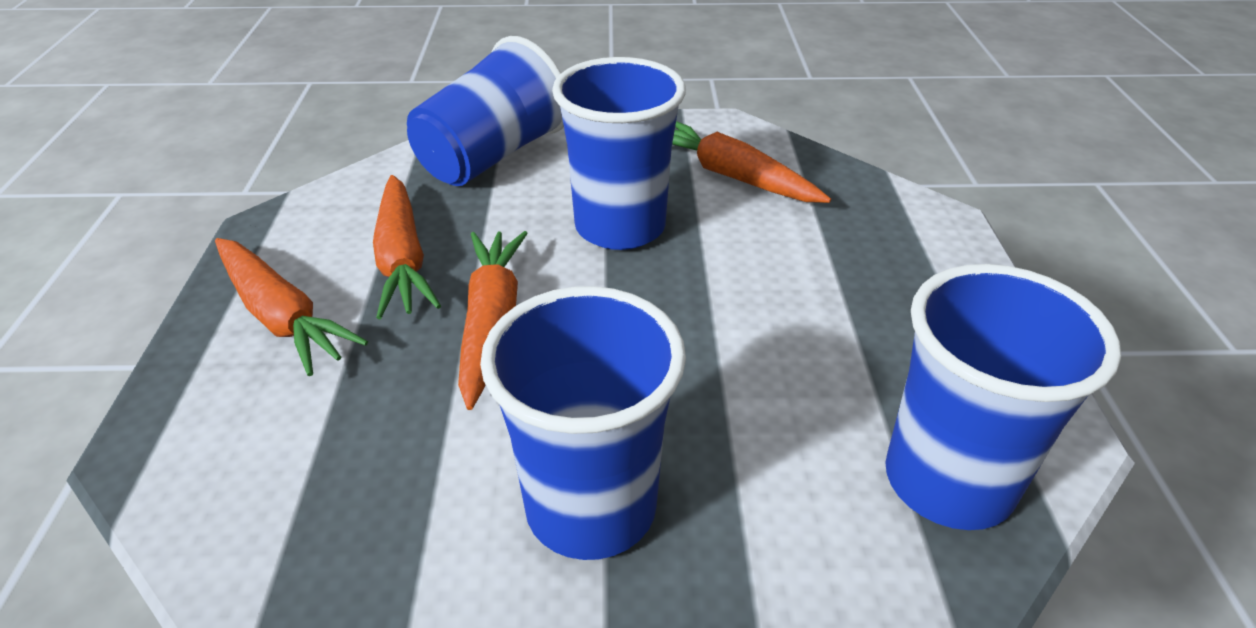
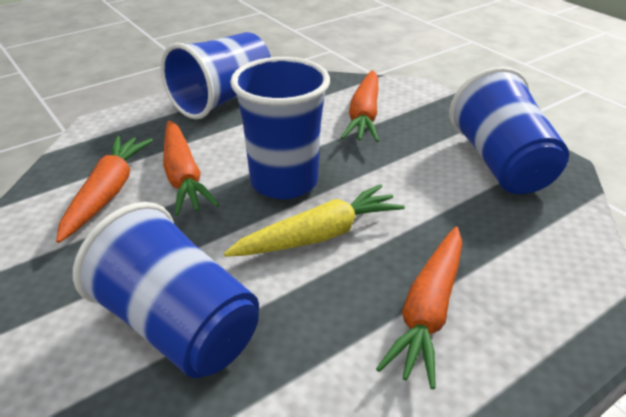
yellow carrot: none = 0 -> [224,184,405,257] = 1

